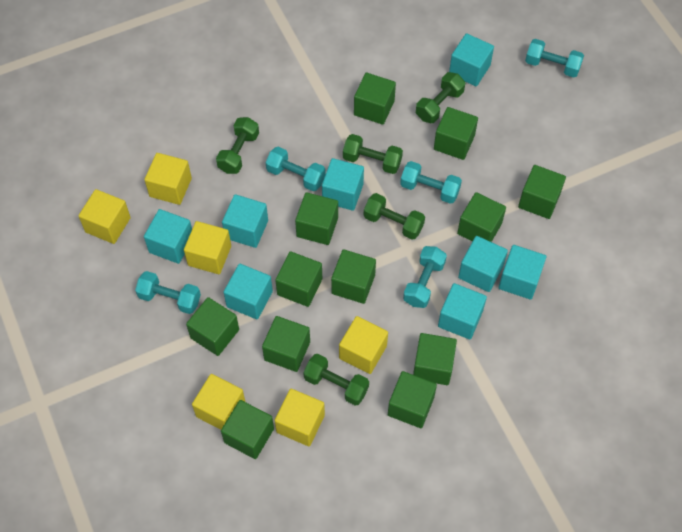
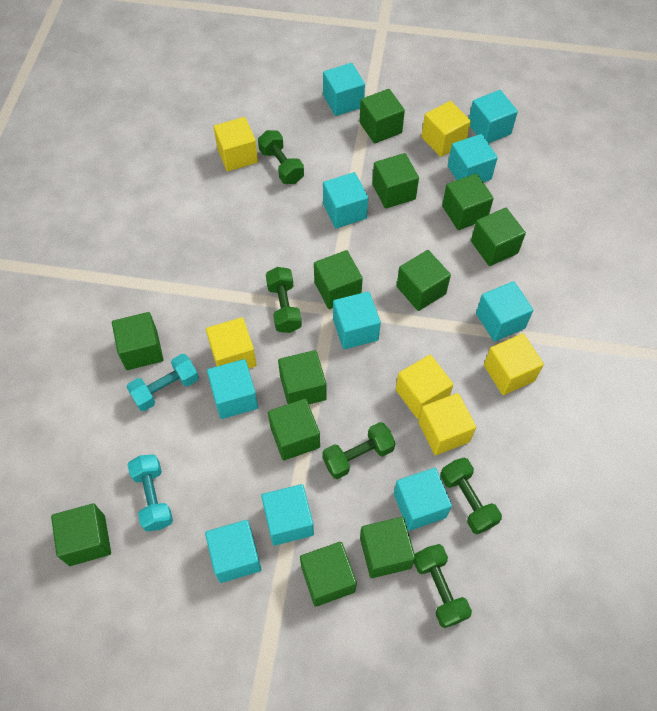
turquoise cube: [144,209,192,264] [222,194,268,248] [223,264,273,320] [322,158,364,211] [438,283,487,340] [449,33,494,86] [458,236,508,292] [498,245,546,299] = 8 -> [205,520,261,583] [207,359,258,419] [261,484,314,546] [323,63,365,116] [323,172,368,228] [333,292,381,349] [394,468,452,531] [448,134,498,182] [469,90,518,143] [476,281,533,342] = 10
turquoise dumbbell: [135,271,201,314] [266,147,326,191] [400,161,462,204] [403,246,447,308] [525,39,584,77] = 5 -> [127,354,199,411] [128,454,173,532] = 2

